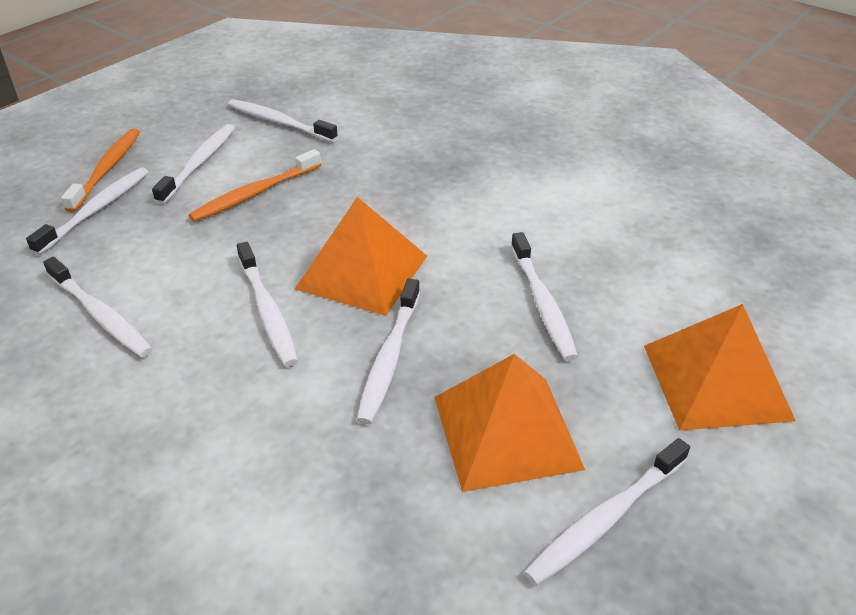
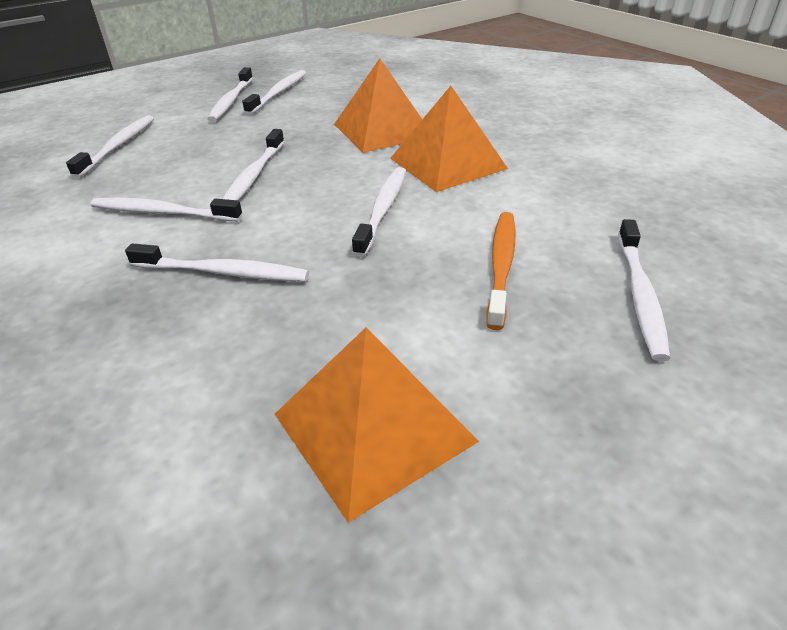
orange toothbrush: [61,128,140,212] [189,149,321,222] = 2 -> [486,212,515,330] = 1

